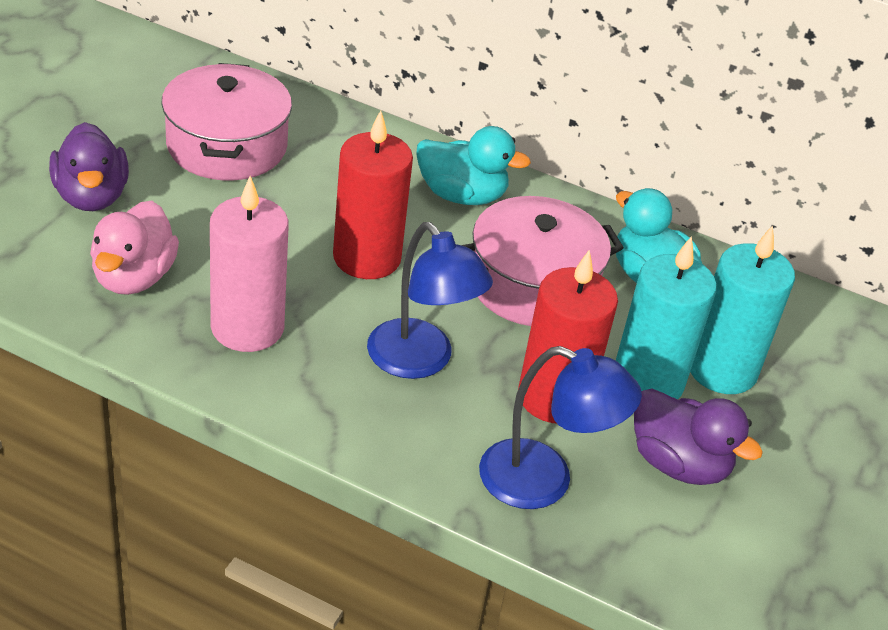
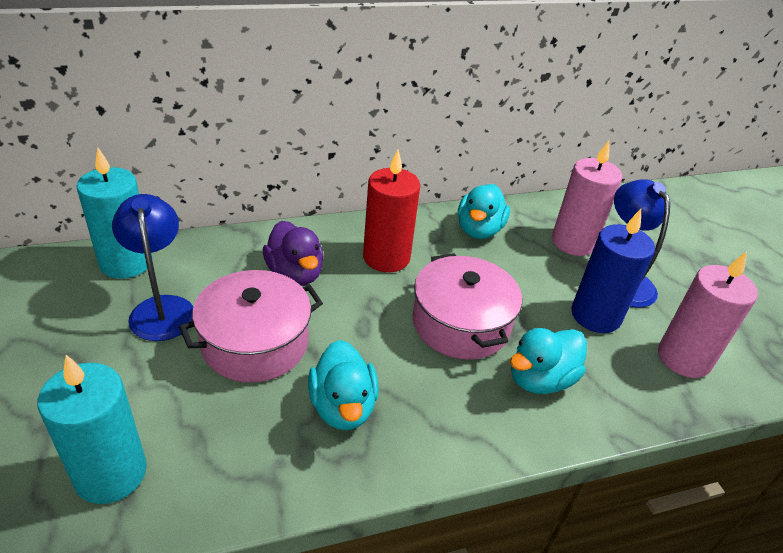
blue candle: none = 0 -> [571,209,655,333] = 1
pink candle: [210,176,289,352] = 1 -> [552,140,622,256] [658,251,758,378] = 2
pink duck: [90,201,179,295] = 1 -> none = 0
purple duck: [49,122,129,211] [634,389,763,485] = 2 -> [263,221,324,286] = 1
red candle: [333,110,413,279] [518,250,618,423] = 2 -> [363,150,420,272] = 1
turquoise duck: [416,126,531,205] [616,188,702,283] = 2 -> [308,340,379,430] [458,184,510,239] [510,328,587,394] = 3

